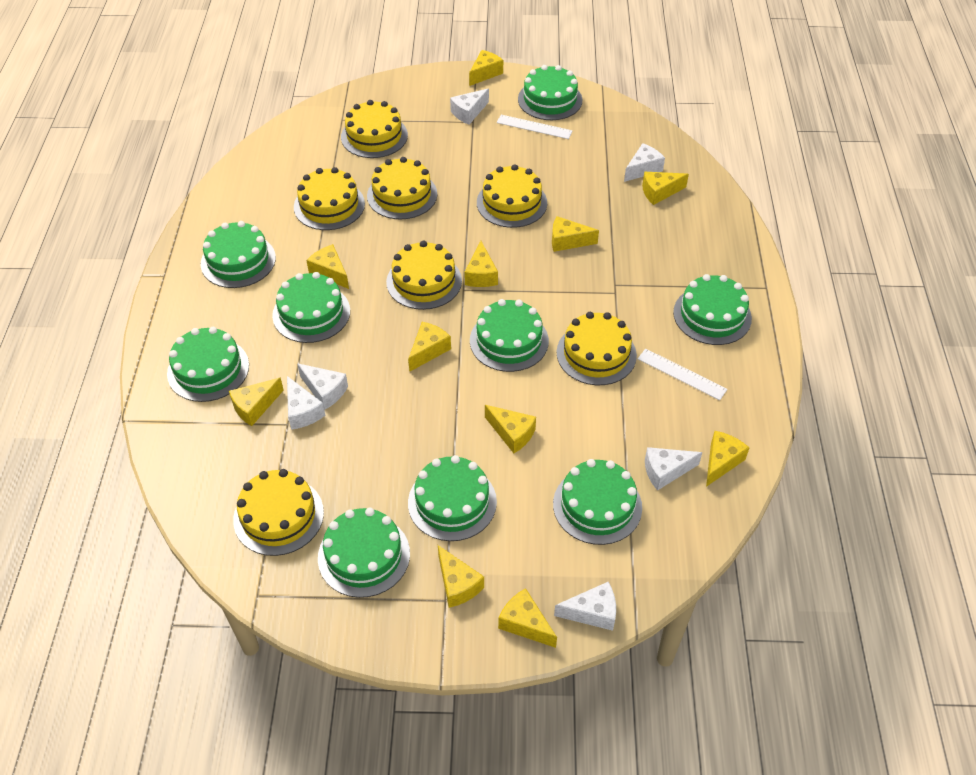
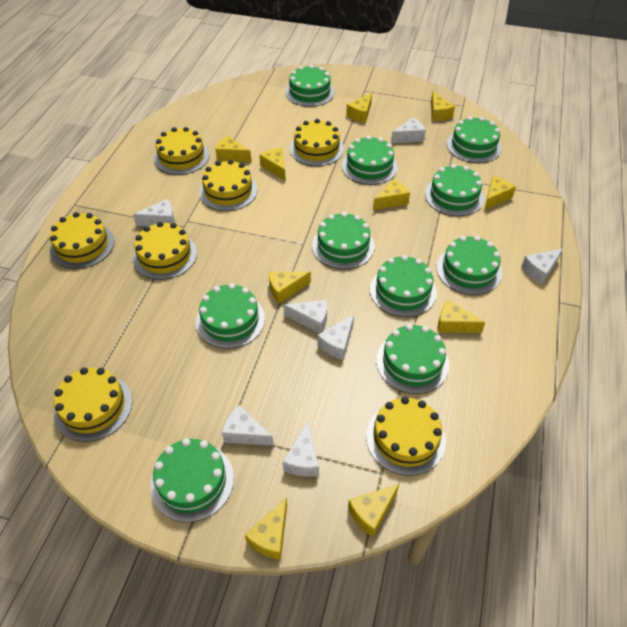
green cake: [167,327,249,402] [201,221,276,288] [272,272,350,343] [318,508,410,598] [408,455,497,541] [470,299,549,372] [518,65,582,120] [553,459,642,545] [673,274,752,345] = 9 -> [150,438,234,522] [196,283,265,349] [285,65,335,107] [312,212,375,269] [342,136,398,185] [370,255,437,317] [376,324,449,394] [425,164,484,216] [436,236,502,295] [447,116,502,163] = 10
white cheese: [287,376,325,430] [297,363,348,410] [450,89,489,125] [554,582,616,631] [624,143,665,182] [645,447,703,491] = 6 -> [133,199,175,226] [222,405,274,446] [283,422,319,477] [284,300,327,334] [318,315,354,360] [391,117,426,143] [521,249,563,284] = 7
white ruler: [497,115,573,139] [638,348,727,400] = 2 -> none = 0
yellow cheese: [229,378,284,426] [306,244,349,289] [408,322,451,372] [438,545,484,608] [464,241,498,287] [469,50,503,86] [485,405,536,453] [498,588,557,648] [552,216,599,252] [642,172,689,205] [706,431,750,487] = 11 -> [215,135,251,162] [245,497,287,560] [259,148,286,181] [269,272,311,304] [346,93,372,123] [348,484,399,537] [373,179,410,210] [431,91,455,121] [438,299,485,333] [484,176,516,211] = 10

